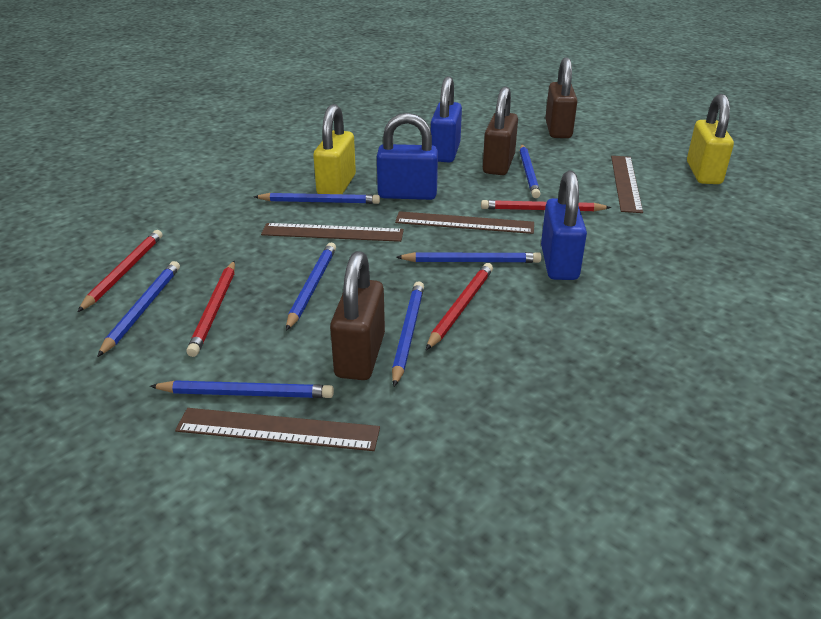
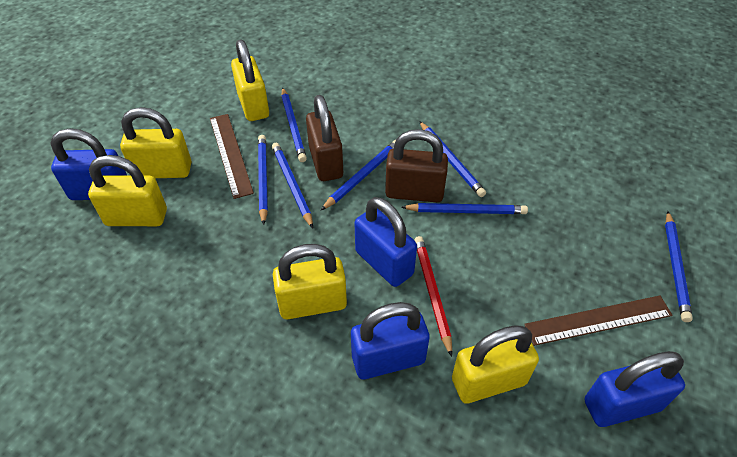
blue padlock: [377,113,438,200] [431,76,462,162] [541,171,587,280] = 3 -> [50,128,127,200] [351,302,430,379] [355,197,417,287] [584,351,685,427] = 4
brown padlock: [330,251,385,380] [483,87,518,175] [545,57,577,138] = 3 -> [306,95,343,181] [385,129,448,202] = 2
brown ruler: [175,408,380,451] [261,223,404,242] [395,211,534,234] [611,156,643,213] = 4 -> [210,114,254,199] [524,295,673,346] = 2
red pencil: [78,230,162,312] [186,261,235,357] [426,263,493,350] [481,200,611,212] = 4 -> [414,236,452,357] = 1
yellow padlock: [313,104,356,194] [687,94,734,184] = 2 -> [88,155,167,226] [120,107,191,178] [231,39,269,121] [273,244,347,319] [452,325,539,404] = 5

